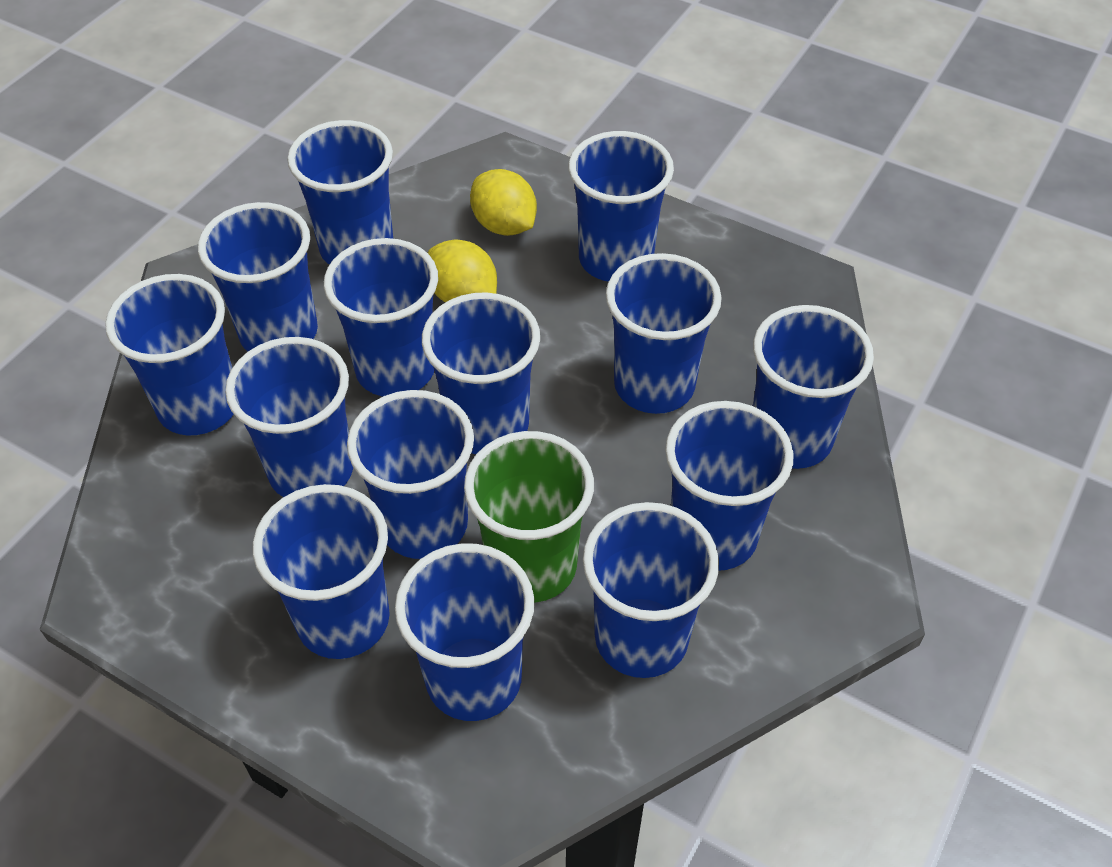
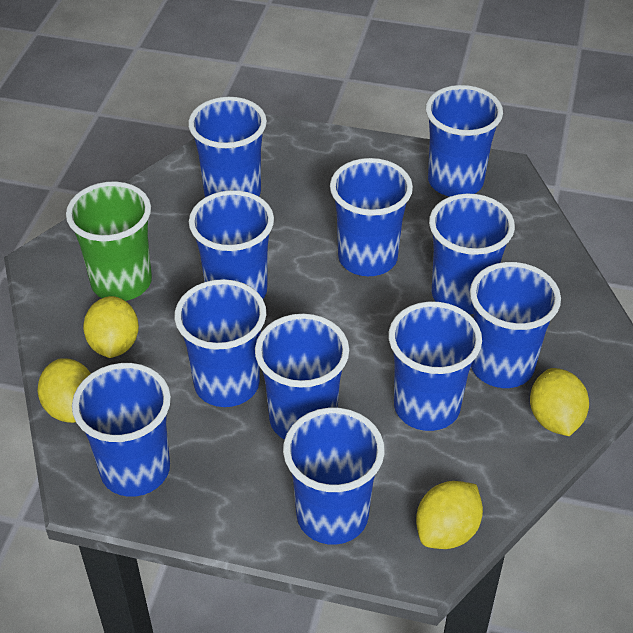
blue cup: [105,274,234,435] [198,202,318,351] [225,337,353,497] [253,484,390,659] [287,120,393,265] [324,238,438,396] [347,390,474,559] [395,543,534,721] [422,292,540,454] [568,131,674,282] [583,502,719,678] [606,253,722,414] [665,401,793,571] [753,305,874,469] = 14 -> [72,363,171,497] [174,279,266,407] [188,97,267,197] [189,190,274,299] [255,313,349,439] [283,408,385,545] [330,158,413,276] [388,302,482,431] [426,85,503,197] [429,193,515,314] [470,262,561,388] = 11
yellow lemon: [428,239,497,303] [470,169,537,236] = 2 -> [37,358,91,423] [83,296,139,358] [416,481,483,549] [530,368,589,436] = 4

